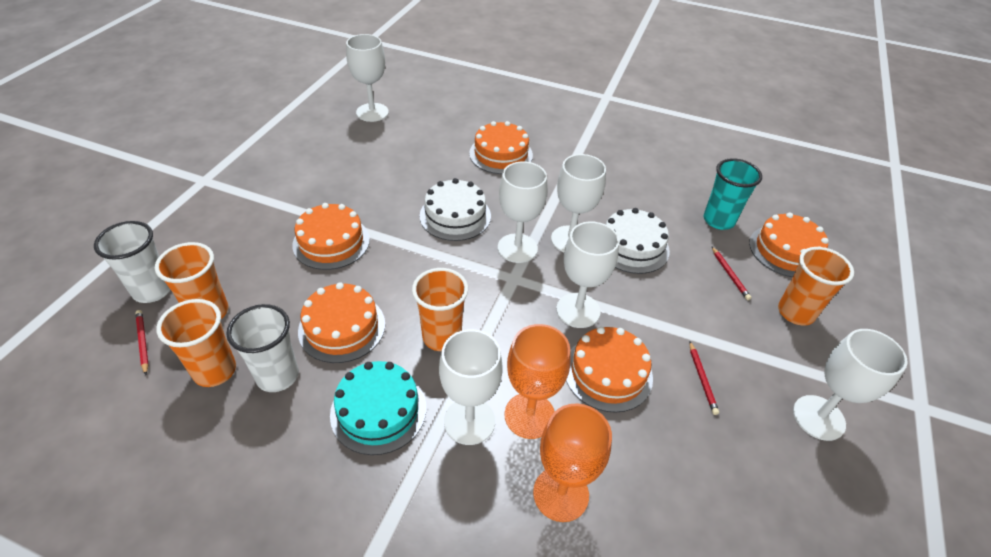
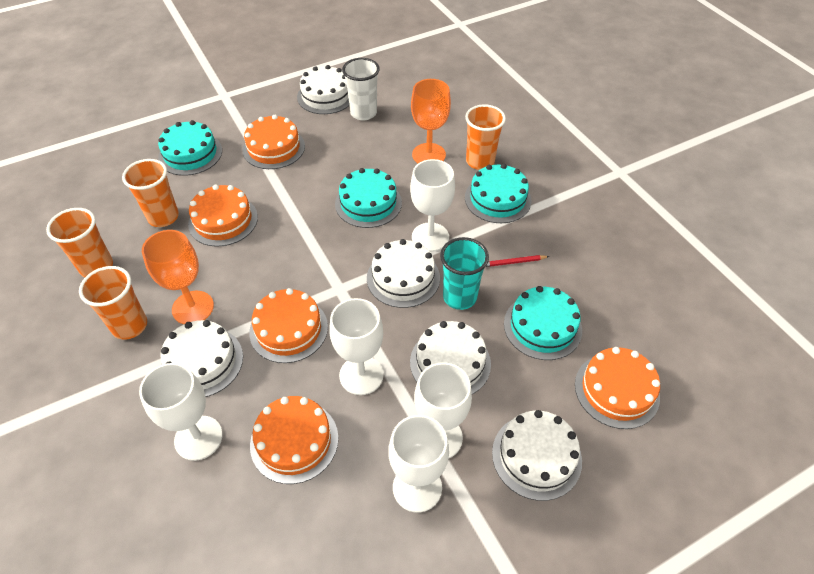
red pencil: [135,310,149,375] [690,342,719,415] [712,247,751,300] = 3 -> [486,255,549,267] = 1
turquoise cake: [330,361,426,455] = 1 -> [158,120,222,176] [335,168,402,228] [465,164,532,223] [504,286,582,360] = 4
white cake: [420,178,491,241] [606,208,670,274] = 2 -> [161,320,243,397] [297,65,349,114] [367,239,440,308] [410,321,491,394] [492,410,582,501] = 5
white cup: [94,221,170,303] [226,304,299,392] = 2 -> [342,58,380,120] = 1
white goblet: [346,34,389,122] [439,329,503,445] [498,161,548,263] [551,154,606,252] [556,221,619,328] [793,329,908,441] = 6 -> [139,363,223,461] [330,298,384,395] [388,415,449,513] [410,159,455,252] [414,362,472,459] = 5

